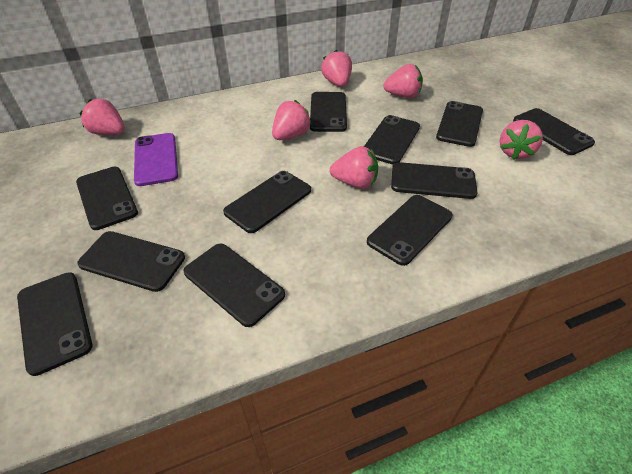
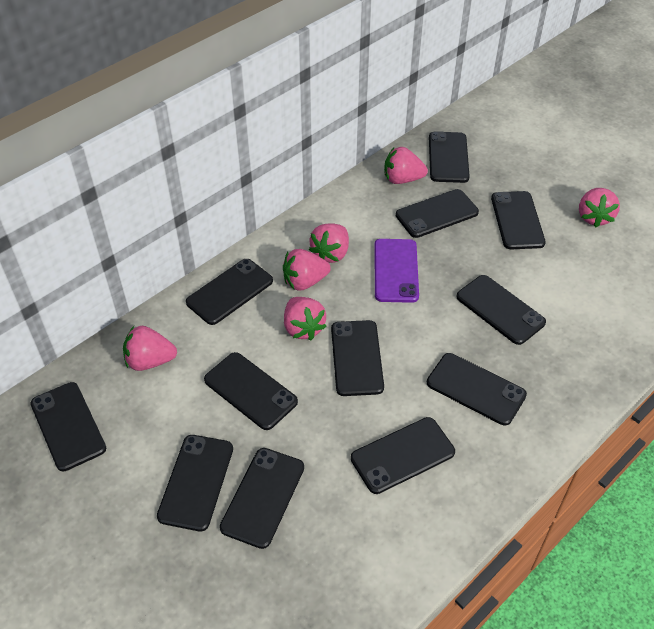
black phone: [17,272,92,376] [76,167,138,230] [77,231,185,292] [184,243,285,327] [223,171,311,233] [310,92,347,132] [364,115,420,164] [367,195,453,266] [391,162,477,199] [436,101,483,147] [513,108,595,155] = 11 -> [30,382,106,471] [157,435,233,531] [186,259,273,325] [204,352,298,430] [220,448,304,549] [331,320,384,396] [351,417,455,494] [396,189,479,238] [427,353,527,425] [429,131,470,183] [456,275,546,345] [491,191,546,249] = 12

